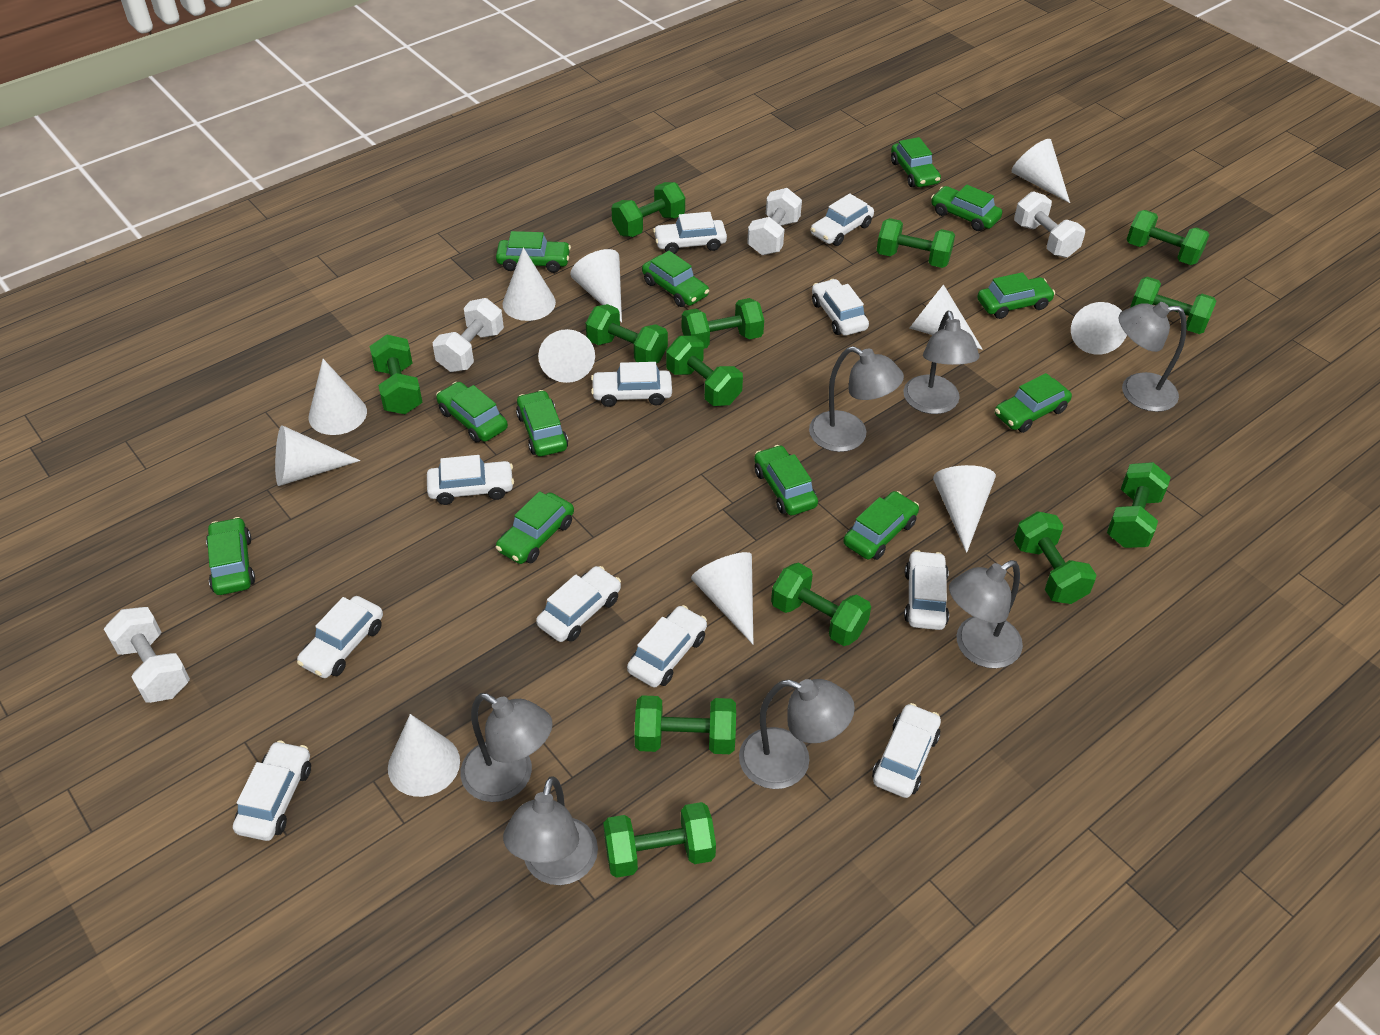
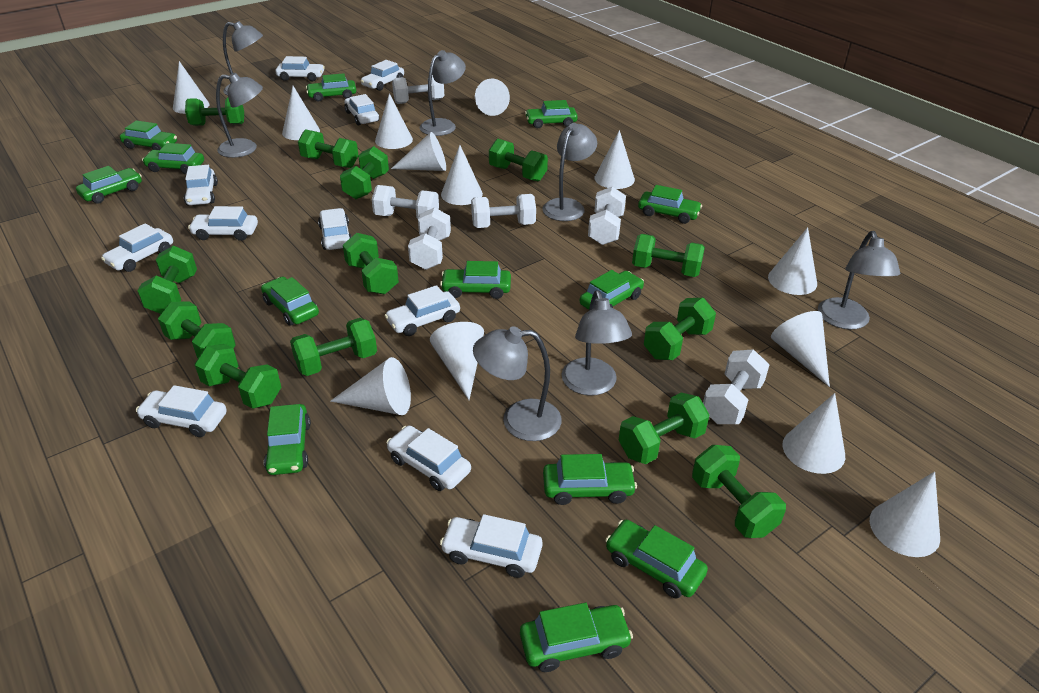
green car: [206,517,255,595] [436,382,508,442] [496,231,571,273] [496,491,574,564] [516,390,568,456] [642,251,709,307] [754,445,818,515] [843,491,919,560] [891,137,941,187] [931,185,1002,231] [977,272,1055,319] [995,373,1072,433] = 12 -> [76,166,142,204] [120,120,177,150] [142,143,204,174] [261,277,319,326] [264,404,311,475] [306,73,356,102] [440,261,511,299] [520,603,633,672] [525,100,578,128] [543,454,637,505] [580,270,644,310] [605,520,708,599] [638,185,702,224] = 13
white cone: [275,425,360,486] [309,359,367,435] [388,714,460,797] [503,247,556,321] [538,329,595,383] [570,249,622,323] [691,552,753,644] [910,284,983,350] [933,465,996,553] [1012,139,1070,203] [1071,302,1127,355] = 11 -> [173,61,209,114] [282,86,320,140] [330,357,411,415] [375,93,413,149] [391,132,446,171] [430,322,484,400] [441,145,483,205] [475,78,510,116] [595,130,635,189] [768,227,817,295] [771,311,830,387] [783,393,845,474] [870,471,940,557] = 13
white dumbbell: [104,607,190,703] [432,298,504,372] [747,188,802,255] [1014,191,1085,258] = 4 -> [372,185,439,219] [392,74,444,104] [408,207,451,270] [471,194,536,228] [588,187,626,245] [703,349,769,424] = 6

